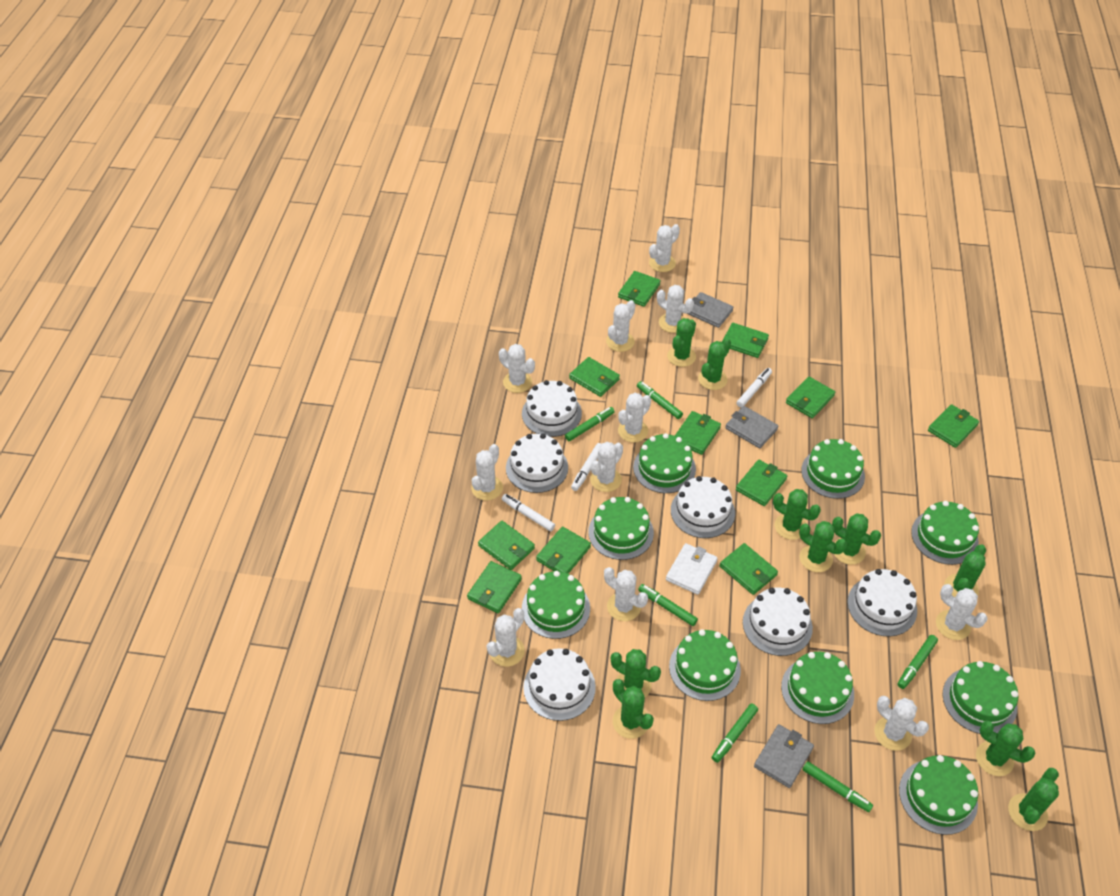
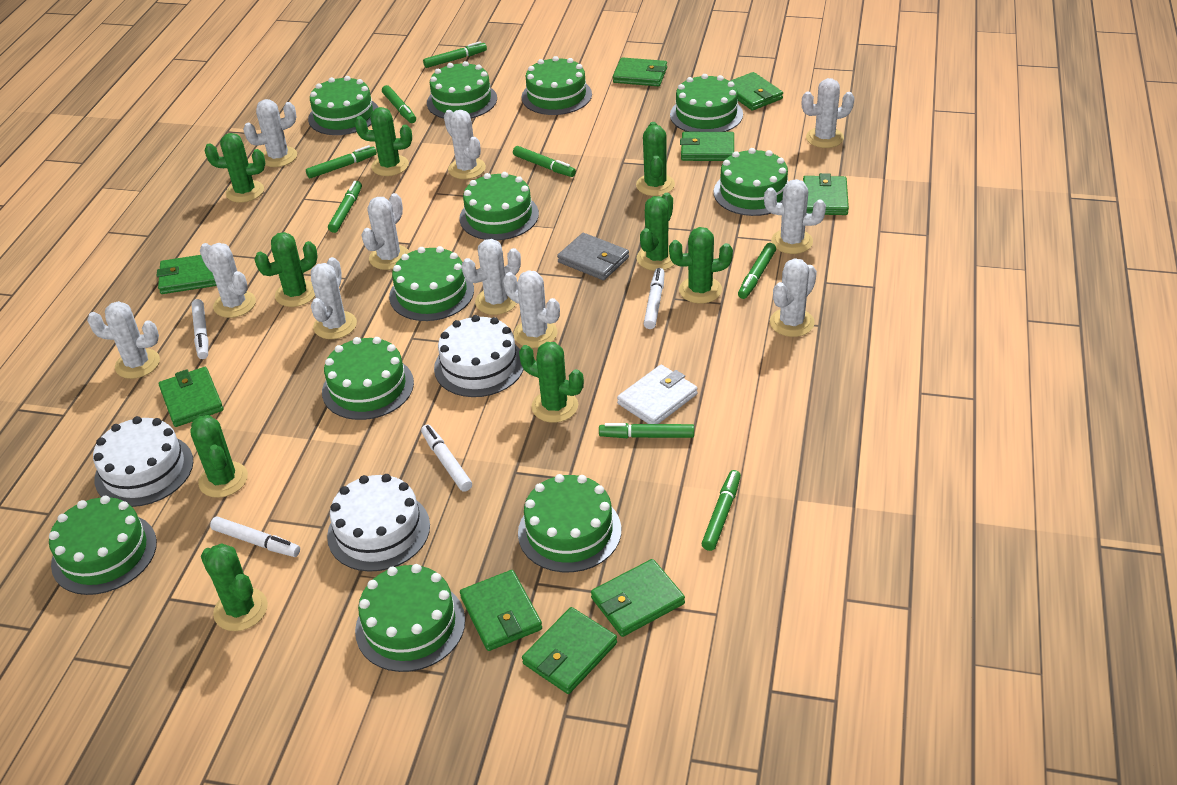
green cactus: [611,649,661,697] [613,679,654,739] [667,318,696,367] [698,338,731,390] [773,489,821,540] [799,521,847,572] [832,513,881,565] [944,545,986,597] [976,721,1035,776] [1008,768,1059,831] = 10 -> [190,415,248,498] [201,543,268,631] [204,133,265,203] [254,232,318,307] [355,107,412,176] [519,342,584,423] [636,122,675,196] [637,193,675,271] [669,227,733,304] = 9
green cake: [522,571,590,639] [588,497,654,560] [633,433,696,493] [669,629,741,701] [781,652,854,724] [801,439,865,499] [899,755,978,835] [911,501,979,565] [943,661,1018,734] = 9 -> [49,496,157,595] [308,76,379,135] [322,337,414,420] [355,564,465,672] [389,246,474,321] [427,61,497,119] [460,172,539,240] [518,474,621,572] [521,56,592,115] [670,74,743,132] [714,148,788,216] = 11
green marker: [565,407,615,441] [637,381,683,419] [638,584,698,626] [712,704,758,763] [802,761,873,812] [897,635,938,689] = 6 -> [306,145,377,179] [328,181,362,233] [382,85,416,123] [423,41,487,68] [513,146,576,177] [599,423,694,438] [701,470,741,551] [738,243,776,299] = 8
green wallet: [467,561,522,613] [478,521,535,570] [536,527,591,574] [569,357,620,397] [618,271,661,307] [675,411,721,455] [720,543,778,595] [722,323,769,358] [736,460,787,506] [786,377,835,418] [928,404,979,448] = 11 -> [157,255,217,294] [159,367,223,427] [460,570,542,651] [522,607,617,694] [591,559,685,637] [613,57,667,86] [680,132,734,161] [730,72,783,111] [803,173,849,215] = 9
grey wallet: [686,292,733,328] [725,406,778,448] [754,724,814,788] = 3 -> [557,233,629,280] = 1
white cake: [506,434,568,493] [522,380,582,437] [523,648,596,721] [671,476,735,538] [743,588,813,656] [847,569,917,637] = 6 -> [93,416,193,507] [327,474,430,572] [434,315,524,397] = 3
white marker: [502,494,555,531] [571,443,601,491] [736,368,772,408] = 3 -> [191,299,208,359] [210,517,300,557] [421,424,472,492] [644,268,665,329] = 4

